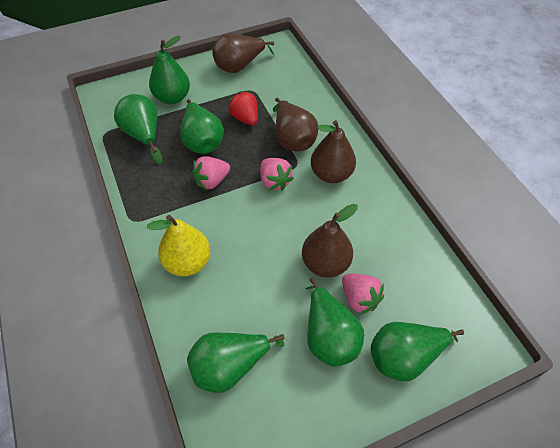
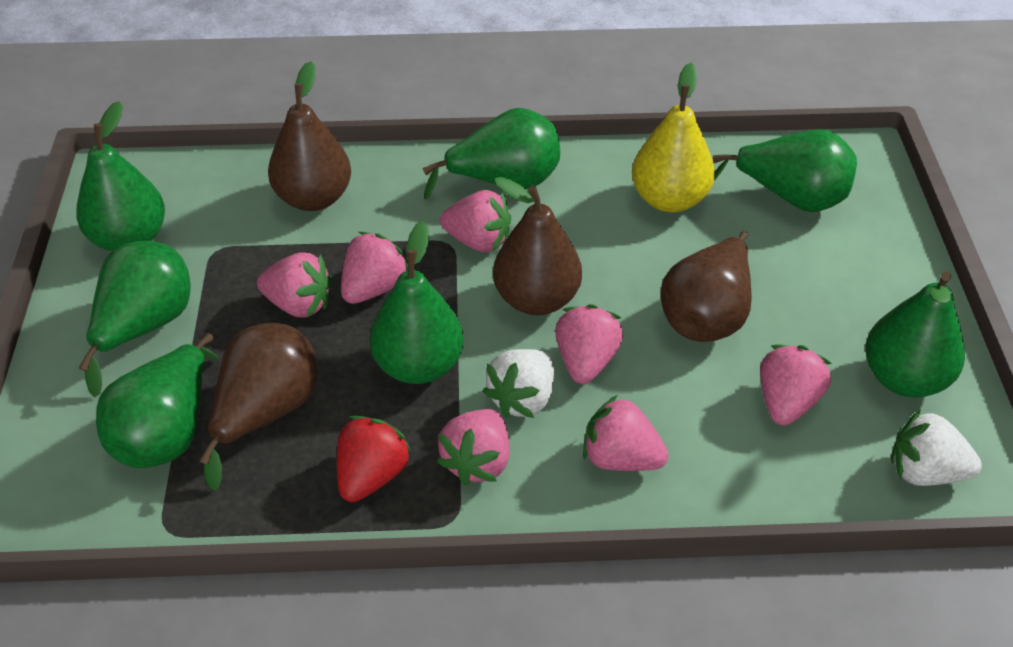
green pear: [114,94,163,164] [149,36,190,104] [180,99,224,154] [187,332,285,393] [305,277,364,367] [371,322,464,381] = 6 -> [76,101,165,251] [79,241,190,397] [96,333,218,468] [369,221,464,384] [422,108,560,199] [713,129,857,212] [866,272,965,397] = 7
pink strawberry: [192,156,230,190] [260,158,294,191] [342,274,384,315] = 3 -> [257,252,333,317] [341,232,408,304] [437,409,510,486] [440,190,511,252] [555,304,623,384] [583,395,669,471] [760,345,832,425] = 7
white strawberry: none = 0 -> [483,349,554,418] [891,409,982,486] = 2

